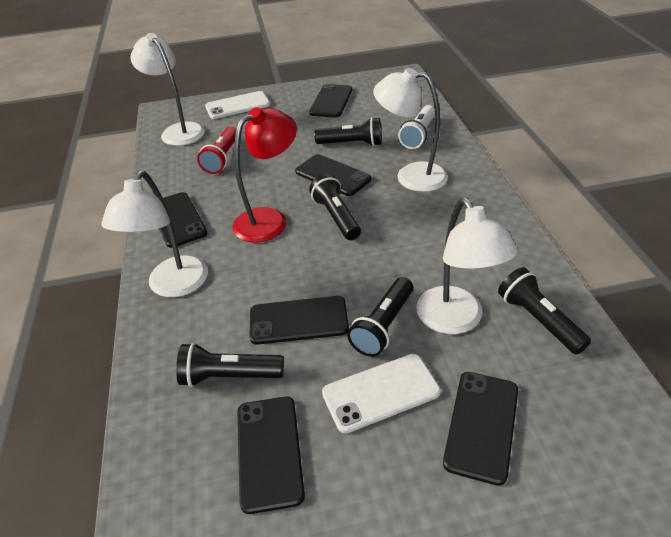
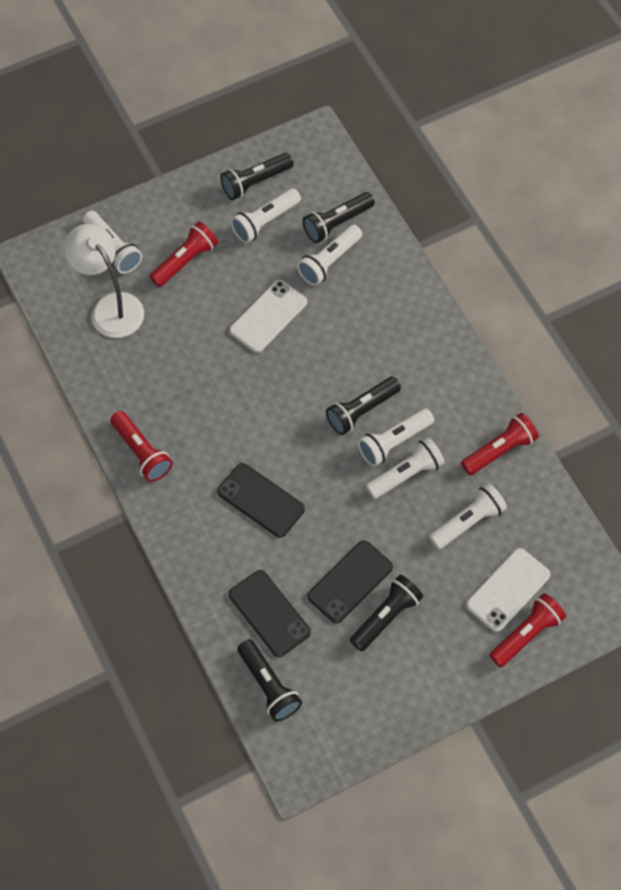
black phone: [159,192,207,248] [237,397,305,514] [250,296,349,345] [295,154,371,196] [309,84,352,117] [443,372,518,486] = 6 -> [217,463,305,538] [229,570,311,657] [307,540,393,623] = 3
red flashlight: [197,126,236,174] = 1 -> [110,411,173,482] [149,222,218,287] [461,413,539,475] [489,593,566,667] = 4
red lamp: [232,107,297,243] = 1 -> none = 0
white flashlight: [398,105,435,149] = 1 -> [83,211,142,274] [231,188,301,243] [297,225,362,286] [358,409,434,467] [366,437,445,499] [429,483,507,550] = 6
white lamp: [101,170,208,297] [131,33,205,146] [373,68,448,192] [416,197,518,334] = 4 -> [64,224,144,338] = 1

